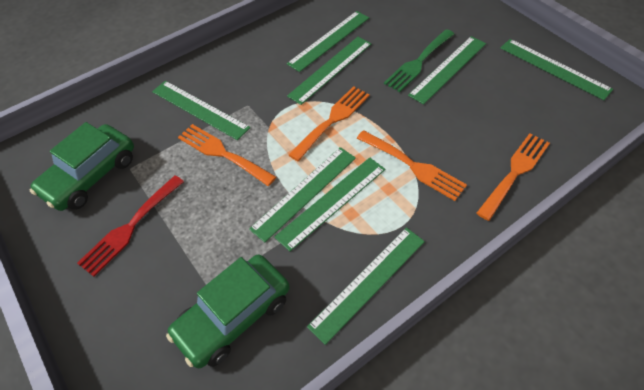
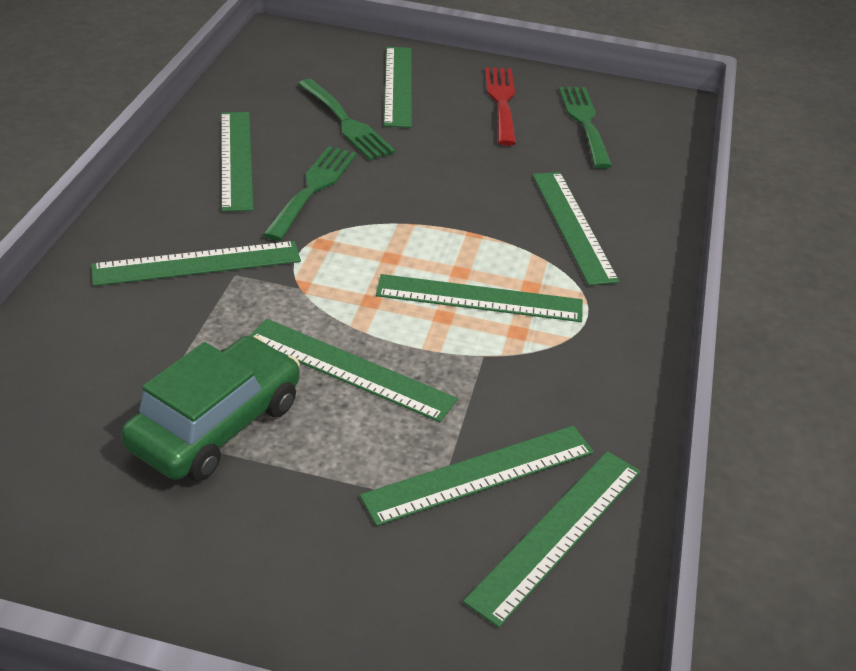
green car: [30,122,134,211] [166,255,290,368] = 2 -> [121,336,300,481] = 1
green fork: [384,29,454,92] = 1 -> [263,146,357,241] [298,79,396,160] [559,87,612,169] = 3
orange fork: [178,124,276,186] [289,86,370,161] [357,130,467,201] [477,133,550,221] = 4 -> none = 0

